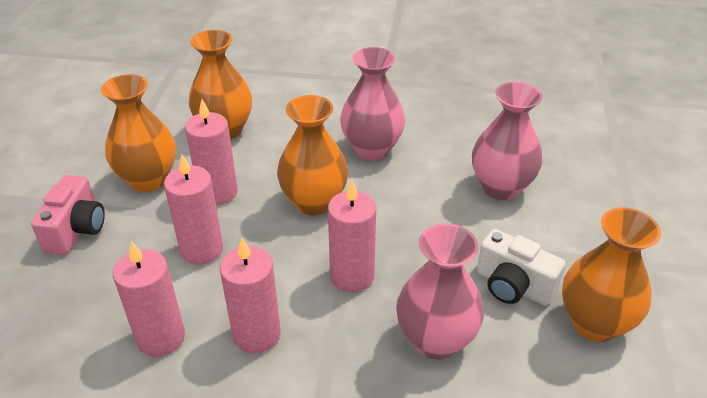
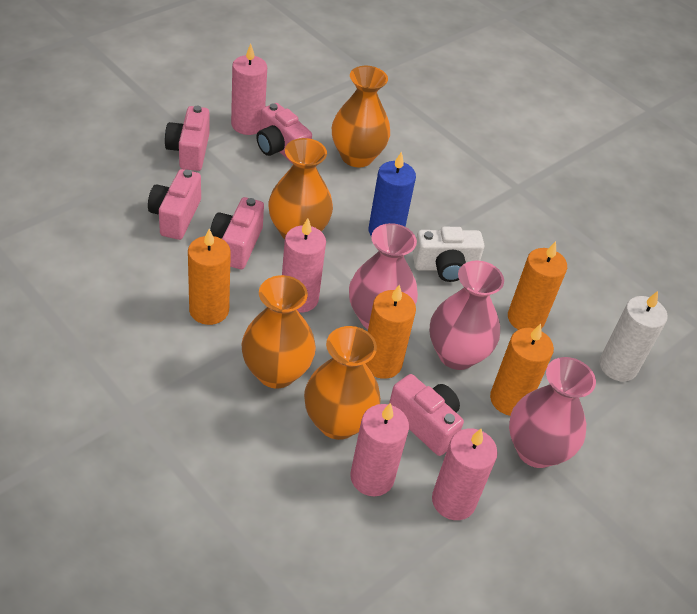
blue candle: none = 0 -> [369,151,416,236] = 1
orange candle: none = 0 -> [188,229,231,325] [365,284,416,379] [490,324,554,416] [508,241,567,330] = 4
pink camera: [31,175,105,255] = 1 -> [148,169,201,240] [165,106,209,171] [210,197,264,269] [256,103,312,164] [389,374,464,456] = 5
pink candle: [113,241,185,357] [164,154,223,265] [185,99,238,205] [220,238,281,353] [328,180,376,292] = 5 -> [231,44,267,135] [282,218,326,313] [350,403,409,496] [432,428,498,520] = 4
white candle: none = 0 -> [599,291,667,382] = 1

